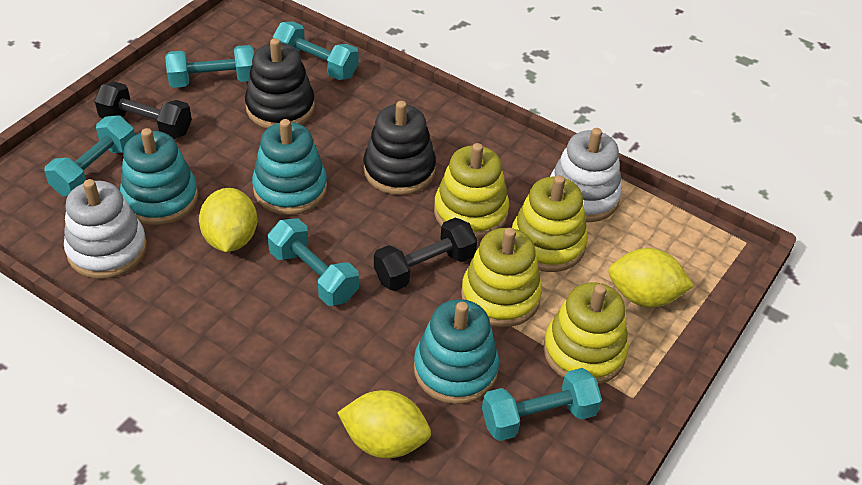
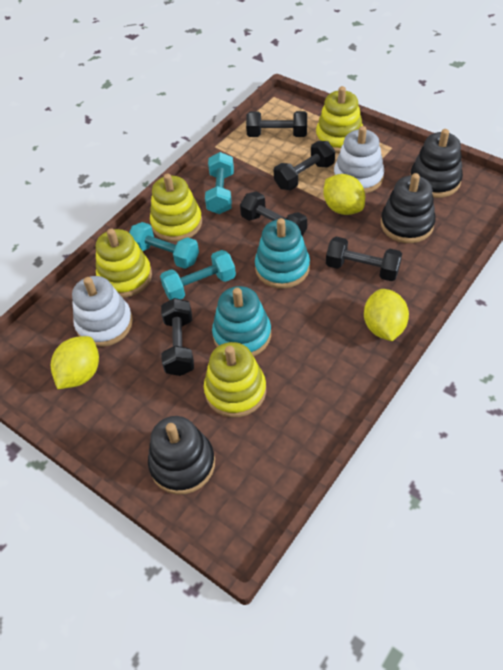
black dumbbell: [95,82,192,139] [374,218,477,291] = 2 -> [161,298,194,376] [240,191,307,236] [246,111,307,137] [274,141,335,190] [326,237,402,281] = 5
black stacking toy: [245,38,315,128] [363,101,436,195] = 2 -> [148,416,215,494] [381,173,436,243] [410,129,463,198] = 3
turquoise dumbbell: [44,115,135,196] [165,45,254,88] [268,218,359,306] [273,21,359,80] [482,368,602,441] = 5 -> [129,222,199,269] [160,250,236,300] [205,152,234,214] = 3
turquoise stacking toy: [120,128,198,225] [252,119,327,215] [414,299,499,404] = 3 -> [212,286,271,357] [255,218,310,289] = 2

